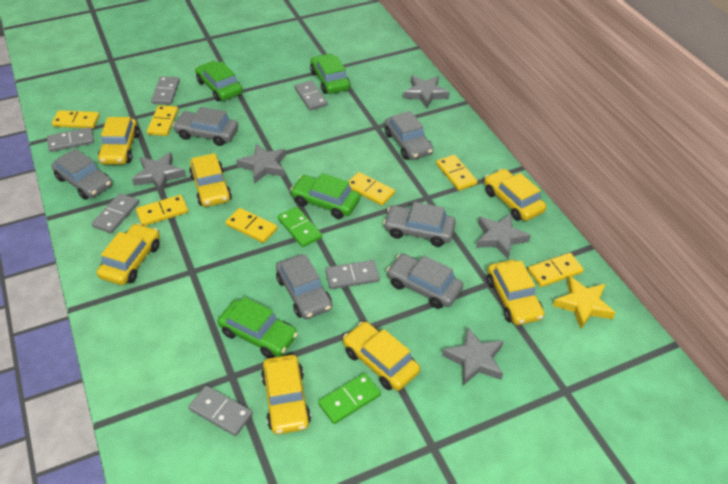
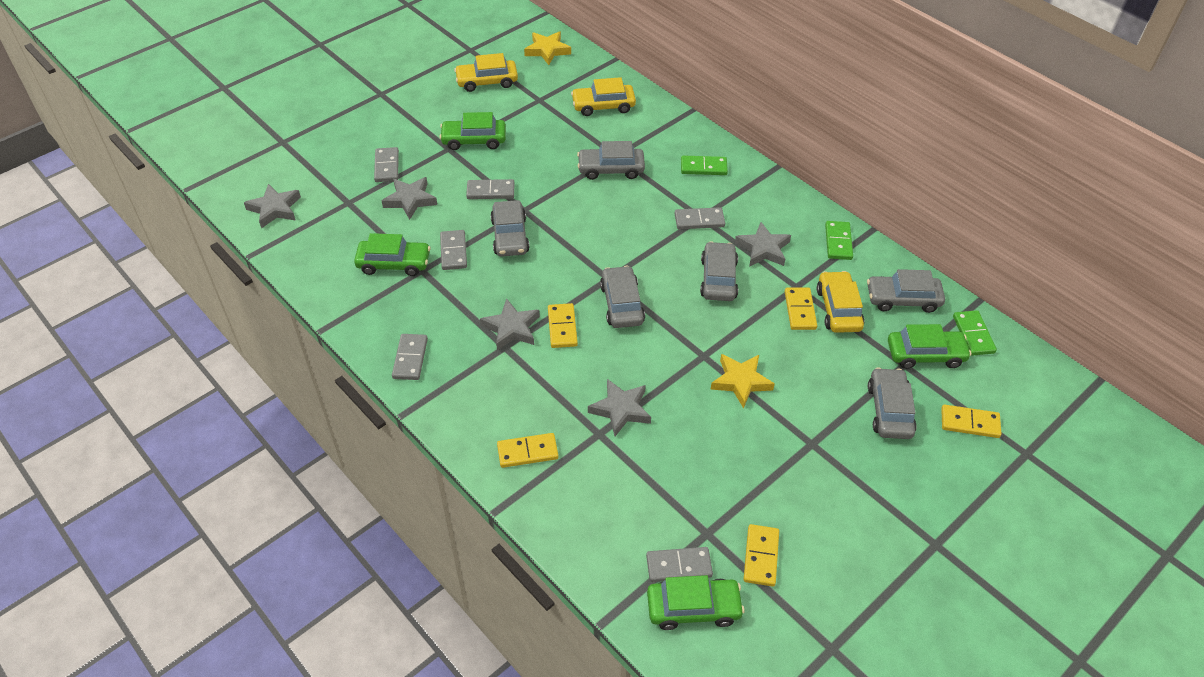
green domino: [278,207,322,247] [318,373,381,424] = 2 -> [681,156,728,175] [825,221,853,260] [953,310,997,356] = 3
yellow car: [97,223,160,285] [98,117,139,164] [189,153,232,207] [261,355,311,435] [343,322,420,391] [484,169,546,221] [487,260,544,325] = 7 -> [454,53,518,92] [571,77,636,116] [817,271,865,333] = 3
yellow domino: [52,110,100,128] [136,195,188,226] [147,105,178,136] [225,208,277,243] [348,172,395,206] [436,155,478,191] [528,253,584,287] = 7 -> [497,433,559,468] [548,303,578,348] [743,524,779,587] [785,288,817,330] [941,404,1002,438] = 5
yellow star: [553,276,616,329] = 1 -> [524,31,571,65] [711,354,775,408] = 2

